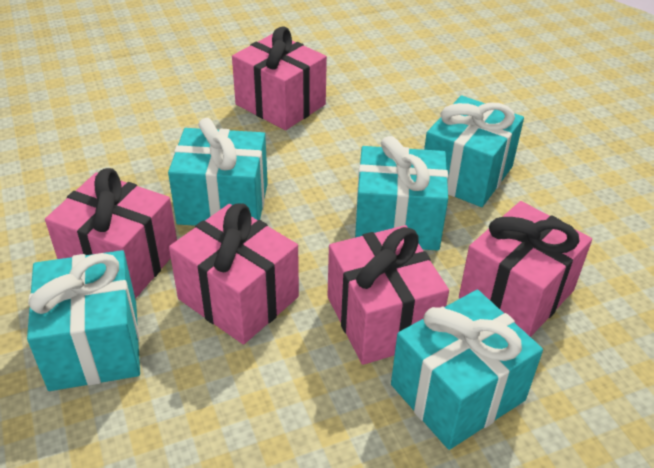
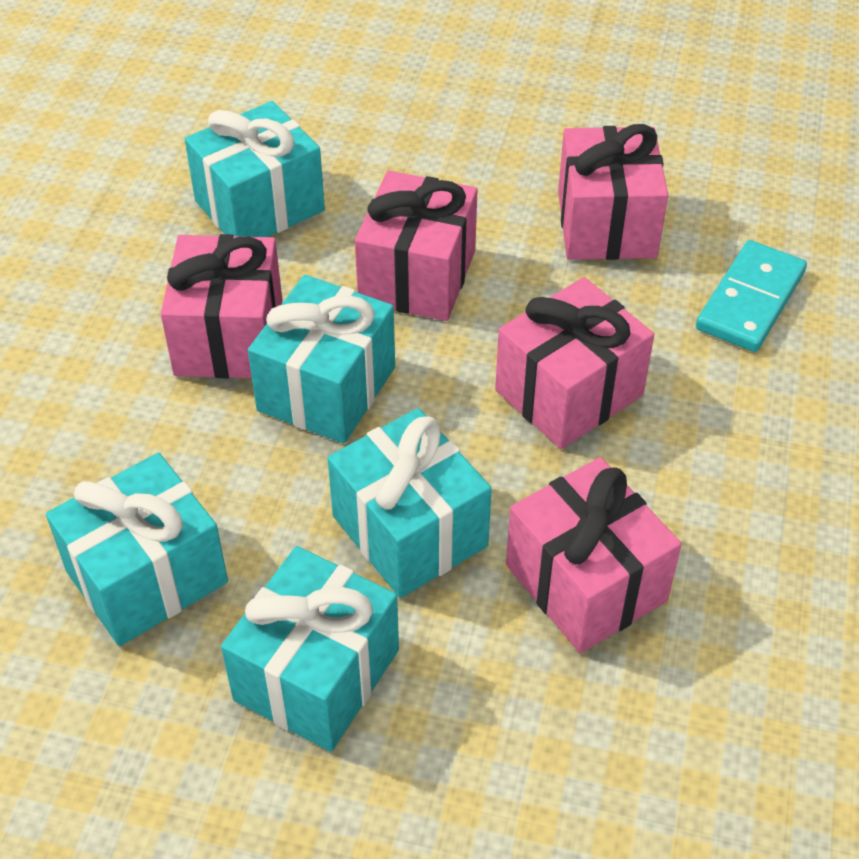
turquoise domino: none = 0 -> [696,240,807,352] = 1

